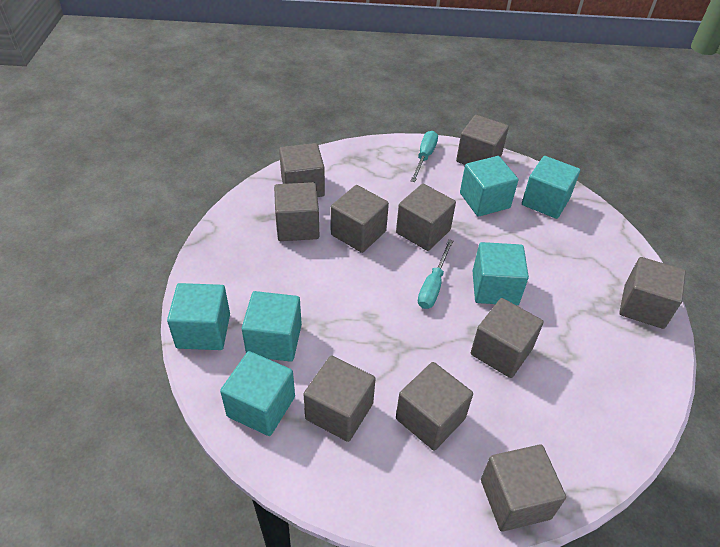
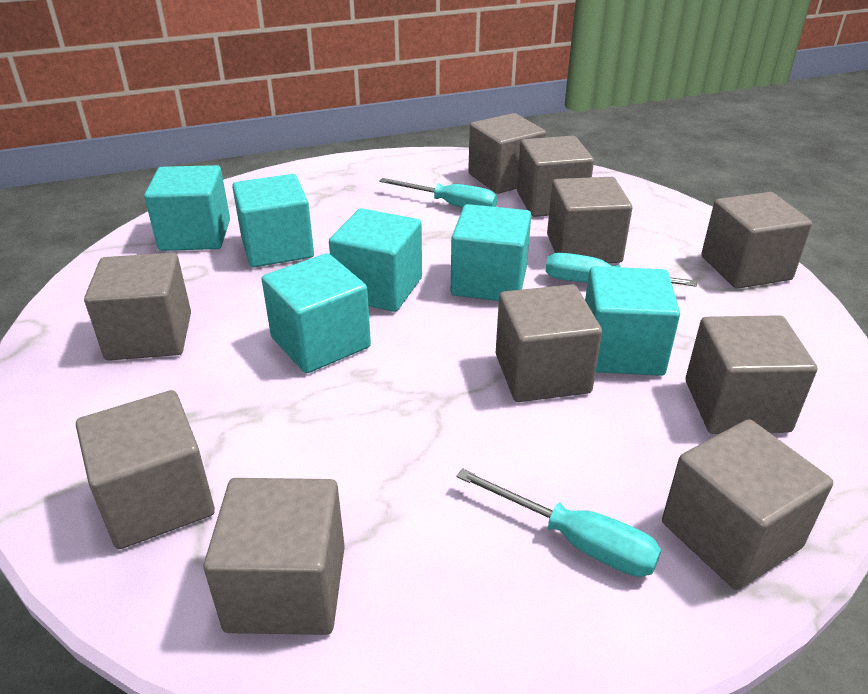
turquoise screwdriver: [411,131,438,182] [418,239,453,309] = 2 -> [379,178,497,208] [456,468,661,577] [546,253,697,287] = 3

